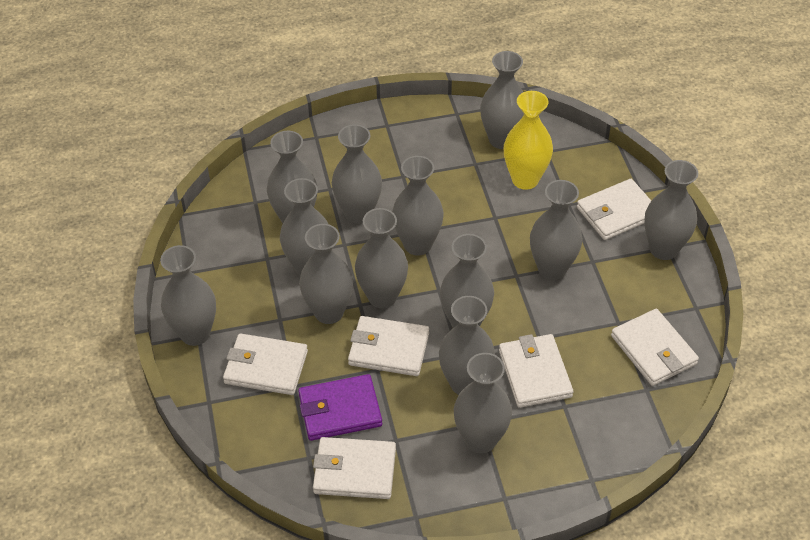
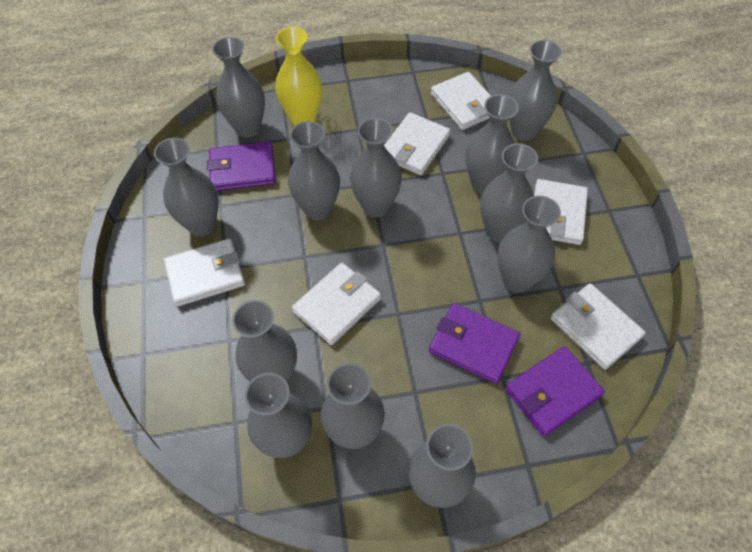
grey vase: [160,245,216,346] [267,131,317,223] [280,178,328,276] [299,224,353,324] [332,124,382,224] [355,208,408,308] [392,156,444,256] [439,296,495,395] [440,234,494,328] [454,353,512,454] [480,51,524,149] [530,180,583,280] [644,160,698,260] = 13 -> [154,138,219,236] [212,37,265,138] [232,300,297,382] [244,373,312,458] [288,121,340,221] [321,363,385,449] [350,118,402,217] [408,424,476,508] [466,94,519,194] [480,143,538,242] [498,196,561,293] [509,40,562,141] = 12
purple wallet: [298,374,382,441] = 1 -> [207,141,276,191] [429,303,520,384] [505,346,605,436] = 3

